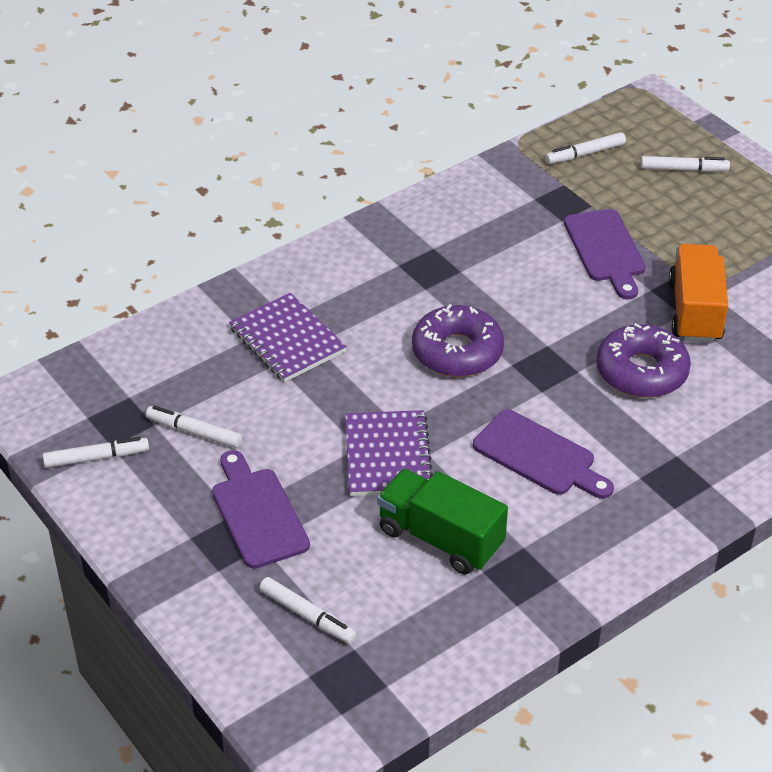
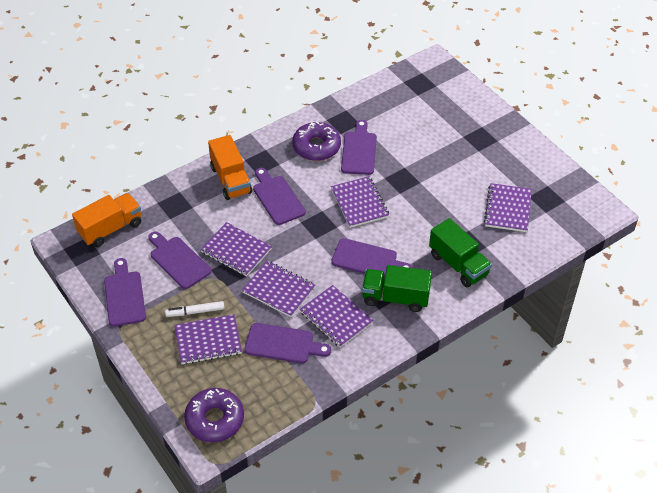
green truck: [377,469,508,574] = 1 -> [362,265,432,312] [429,218,492,287] = 2
orange truck: [669,244,728,343] = 1 -> [72,193,141,247] [208,135,252,200] = 2
purple cutting board: [212,450,310,569] [473,410,614,499] [564,209,646,299] = 3 -> [104,258,146,327] [148,231,211,289] [244,323,331,363] [253,168,306,225] [331,238,413,279] [341,120,377,175] = 6
purple notebook: [229,293,347,382] [345,410,433,496] = 2 -> [175,314,242,365] [200,222,272,277] [242,261,315,317] [300,285,374,348] [331,176,389,228] [484,183,532,232] = 6
white marker: [43,437,149,468] [146,405,242,448] [259,577,356,644] [545,132,626,164] [641,156,730,172] = 5 -> [165,301,224,317] = 1

